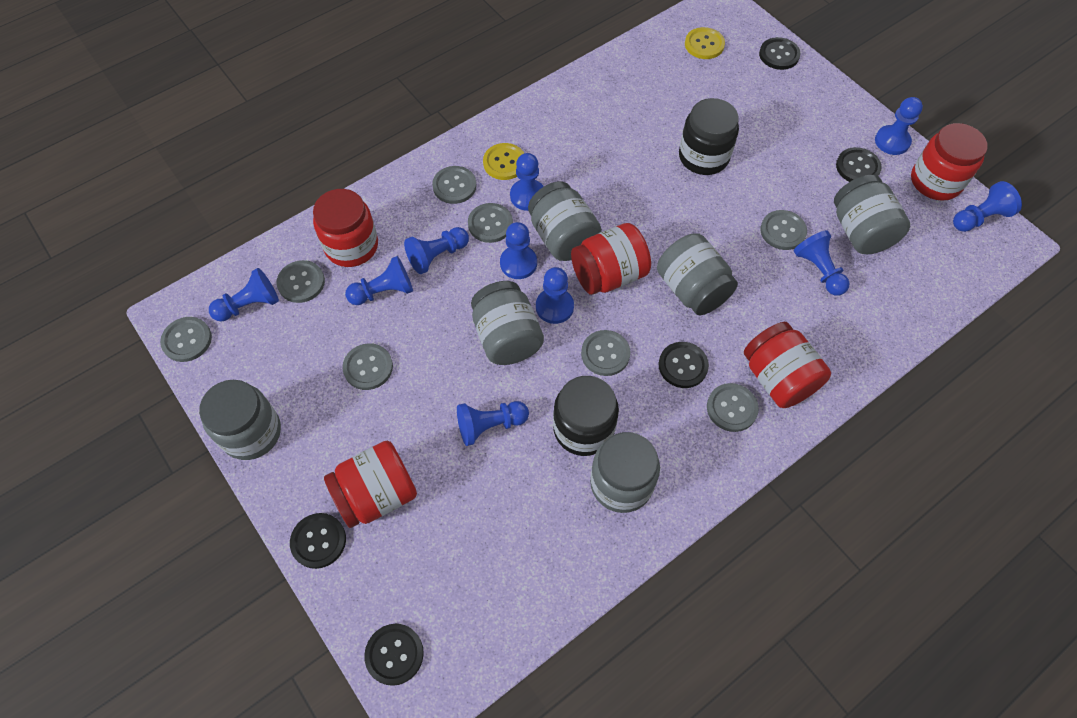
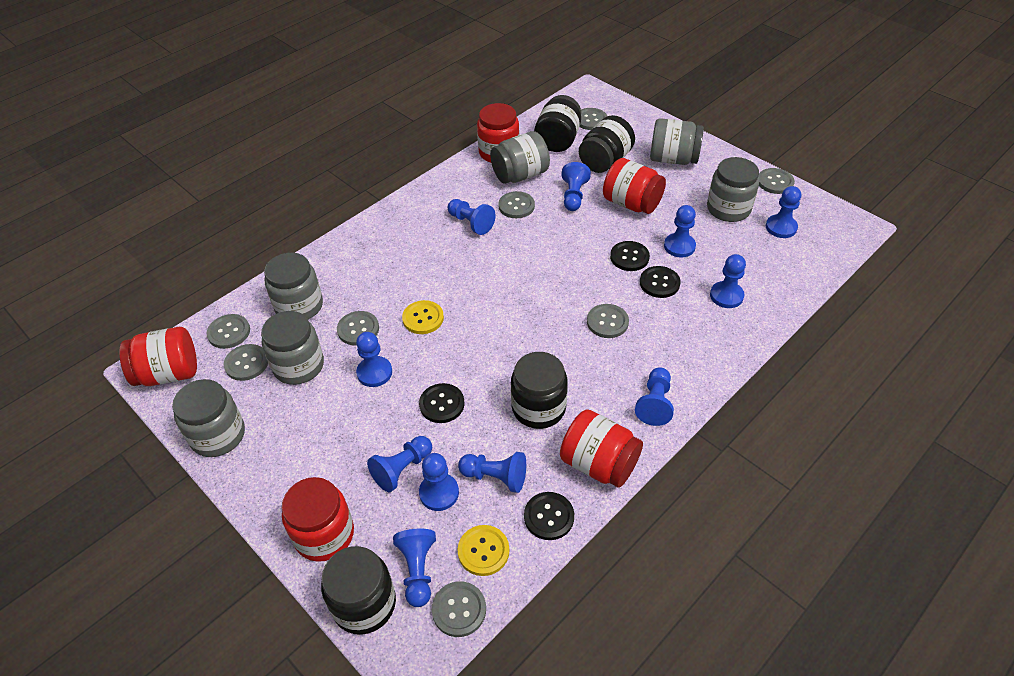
black button: [290,513,346,569] [364,624,424,686] [659,342,709,388] [759,37,800,70] [836,147,882,182] = 5 -> [419,383,464,423] [524,492,574,540] [610,241,650,271] [640,266,681,298] = 4
black jar: [553,376,619,456] [679,98,739,175] = 2 -> [321,546,396,635] [511,352,568,429] [534,95,581,152] [579,115,635,173] = 4
blue pawn: [209,268,279,322] [345,256,413,305] [404,227,469,274] [457,401,529,446] [500,222,537,279] [510,153,544,211] [536,267,574,324] [794,230,850,296] [875,97,923,155] [953,181,1022,232] = 10 -> [356,332,392,387] [367,436,432,492] [393,529,436,607] [419,453,459,511] [448,199,496,235] [458,452,526,493] [561,162,591,211] [635,367,674,426] [664,205,696,258] [710,254,746,308] [766,186,801,238] = 11

